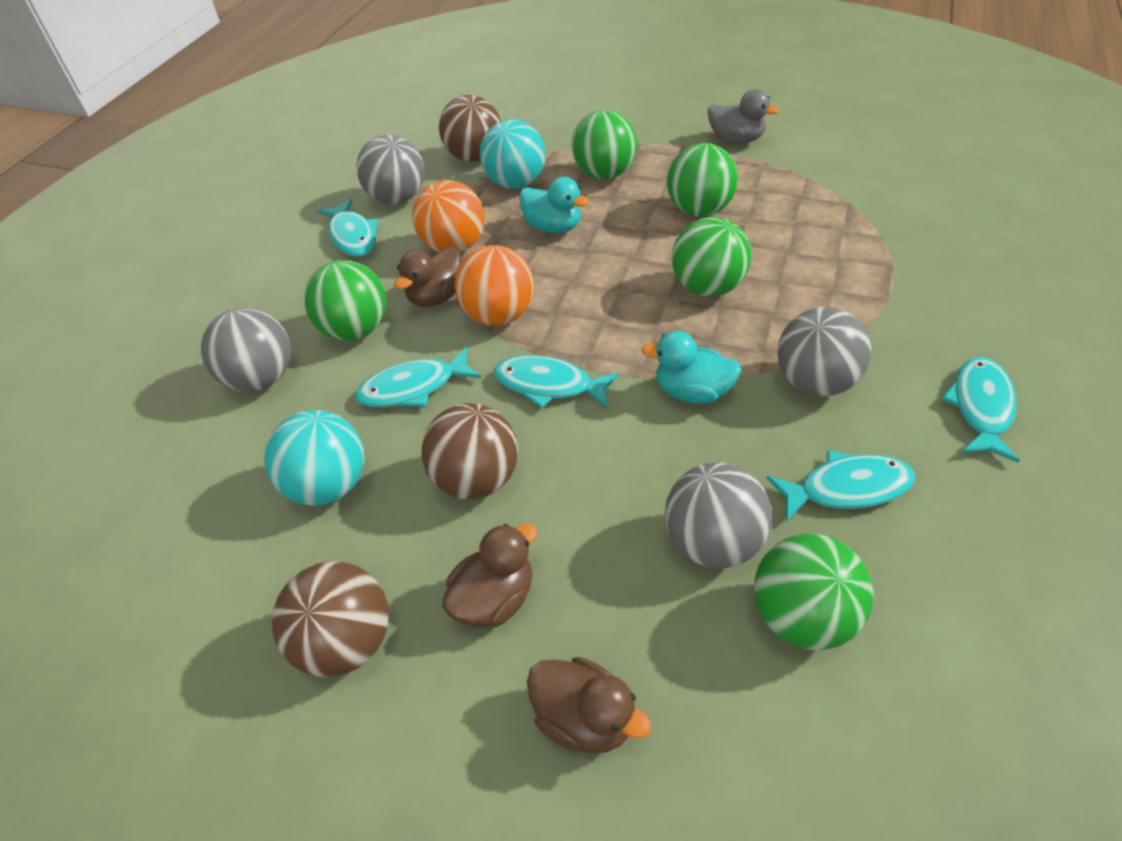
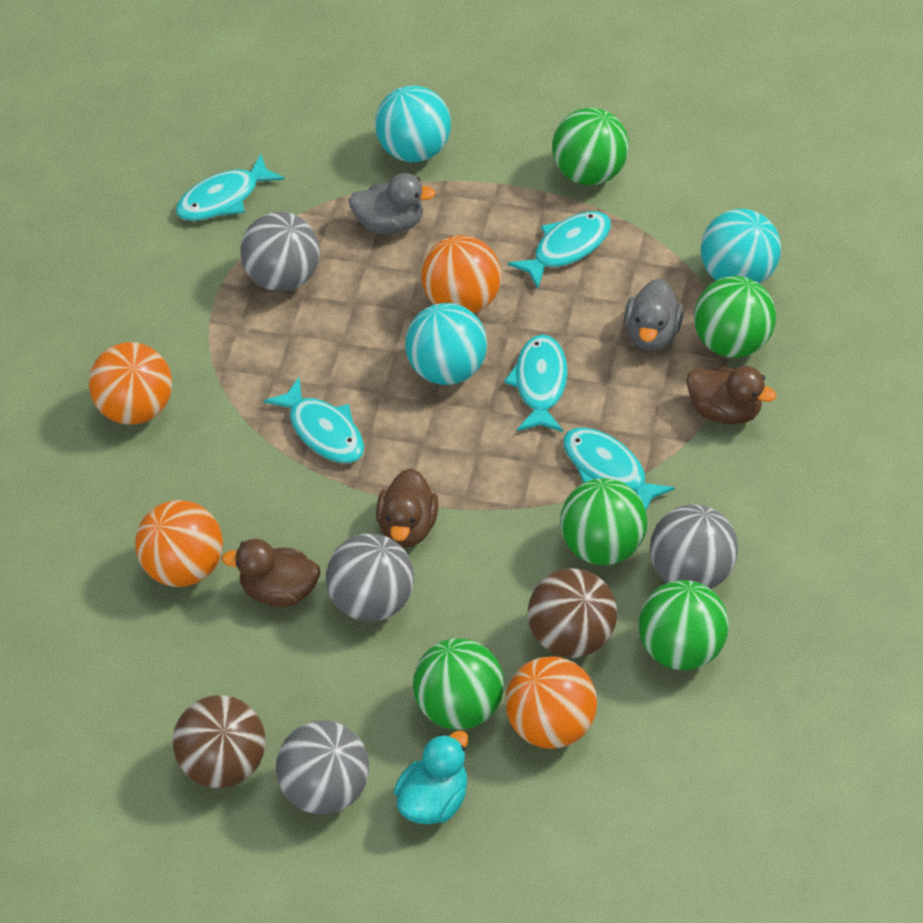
brown ball: [272,561,389,677] [422,403,518,500] [439,95,501,162] = 3 -> [173,695,265,788] [528,568,617,658] = 2
grey duck: [708,89,780,144] = 1 -> [348,173,436,234] [624,278,684,351] = 2
orange ball: [412,180,484,253] [455,245,534,326] = 2 -> [89,342,172,425] [135,500,223,587] [421,235,501,314] [505,656,597,749] = 4
turquoise ball: [264,410,364,506] [480,119,546,189] = 2 -> [375,86,451,162] [405,303,487,385] [701,209,781,284] = 3
turquoise duck: [519,177,589,233] [641,331,742,404] = 2 -> [394,730,468,825] = 1

